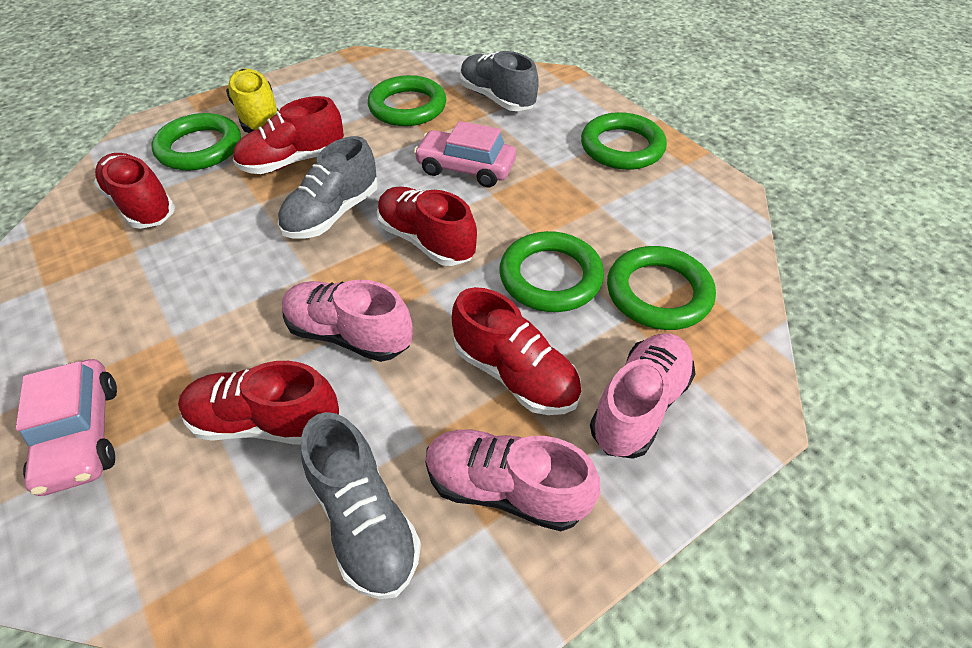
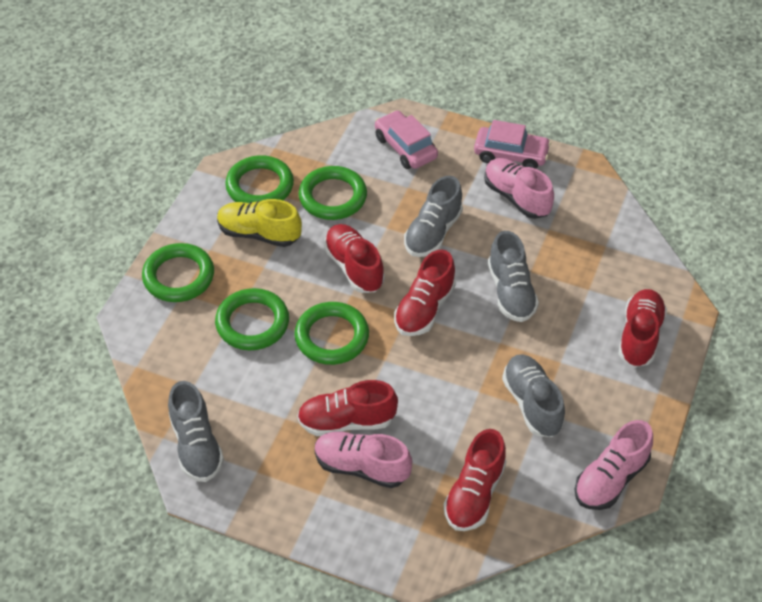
grey shoe: [278,136,378,239] [301,412,421,599] [460,51,539,111] = 3 -> [168,381,224,482] [404,176,463,257] [488,231,539,322] [502,354,565,437] = 4

